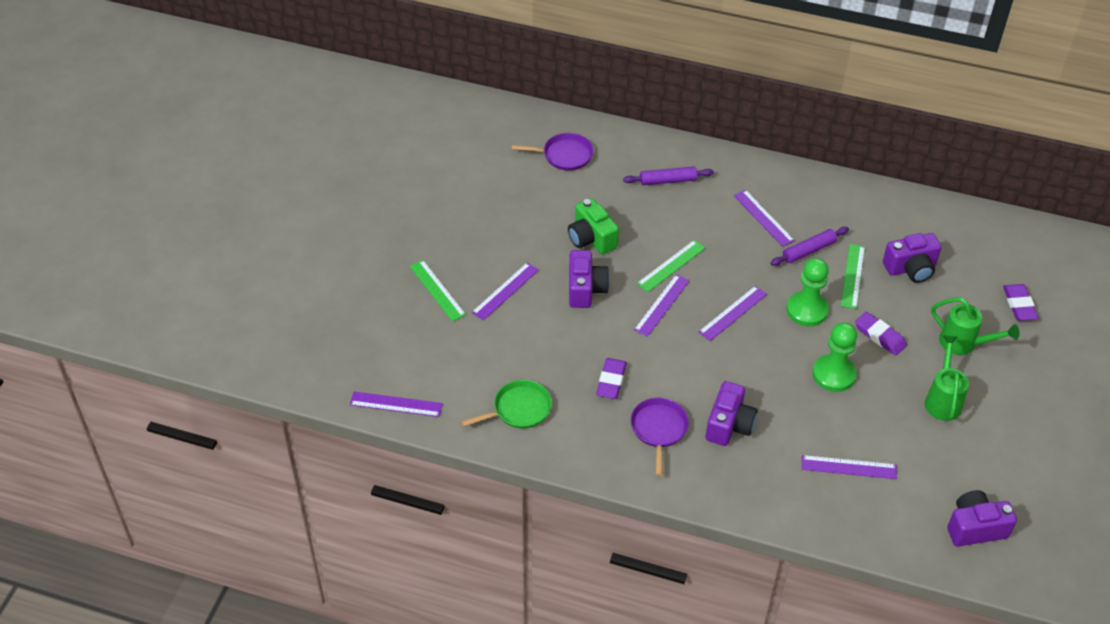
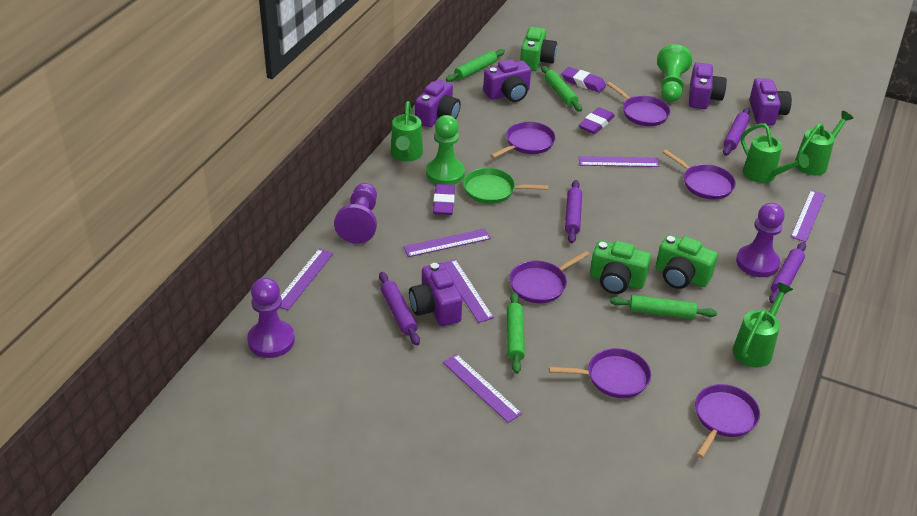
green camera: [568,198,619,254] = 1 -> [520,27,557,71] [590,241,651,294] [656,235,718,289] = 3
green rolling pin: none = 0 -> [446,49,505,82] [507,292,525,374] [541,66,582,112] [610,295,717,319] = 4
green ruler: [410,260,466,322] [637,240,705,292] [841,244,865,309] = 3 -> none = 0
green watering can: [925,335,969,421] [931,298,1020,355] = 2 -> [391,101,423,162] [733,282,793,368] [741,123,809,183] [795,111,853,175] = 4
purple camera: [569,250,610,308] [706,381,758,446] [883,233,941,283] [947,490,1017,547] = 4 -> [409,263,462,326] [415,79,461,127] [483,59,531,102] [689,63,727,109] [749,78,792,126] = 5
purple pan: [512,133,594,171] [630,398,689,476] = 2 -> [490,122,556,158] [509,251,590,303] [549,348,651,398] [606,82,670,126] [663,150,736,200] [695,384,760,458] = 6
purple pawn: none = 0 -> [247,277,295,358] [334,183,377,244] [736,203,785,277] = 3
purple rolling pin: [623,167,714,185] [771,227,849,266] = 2 -> [379,272,420,345] [565,180,582,244] [723,108,750,156] [769,242,806,304] = 4

